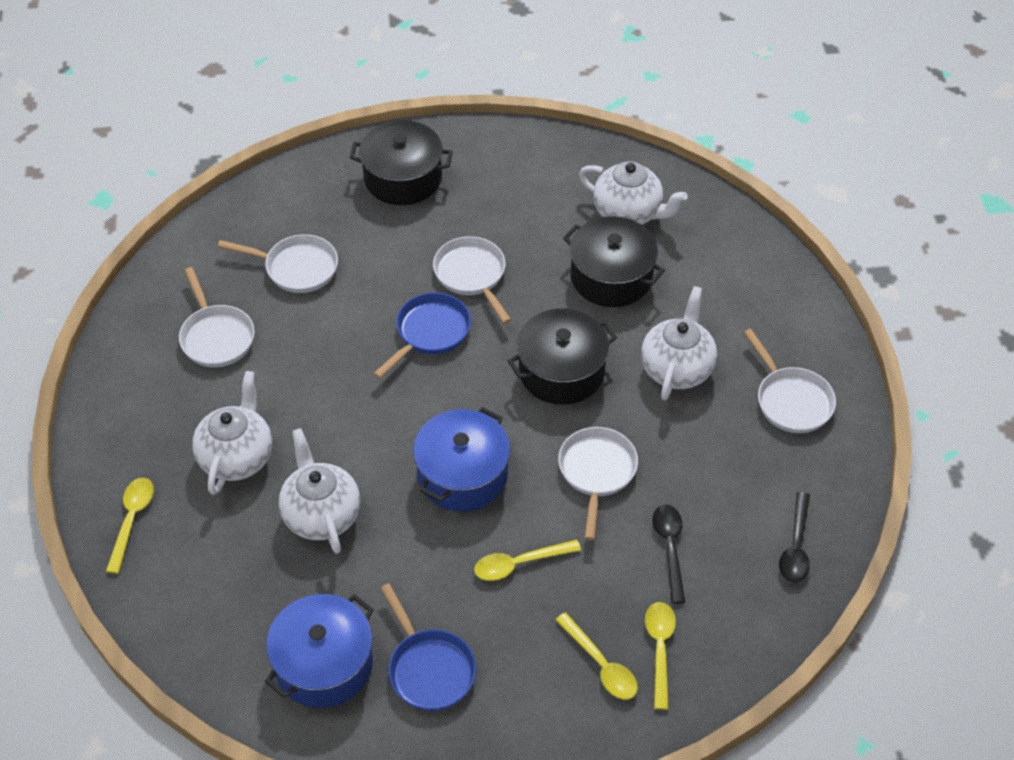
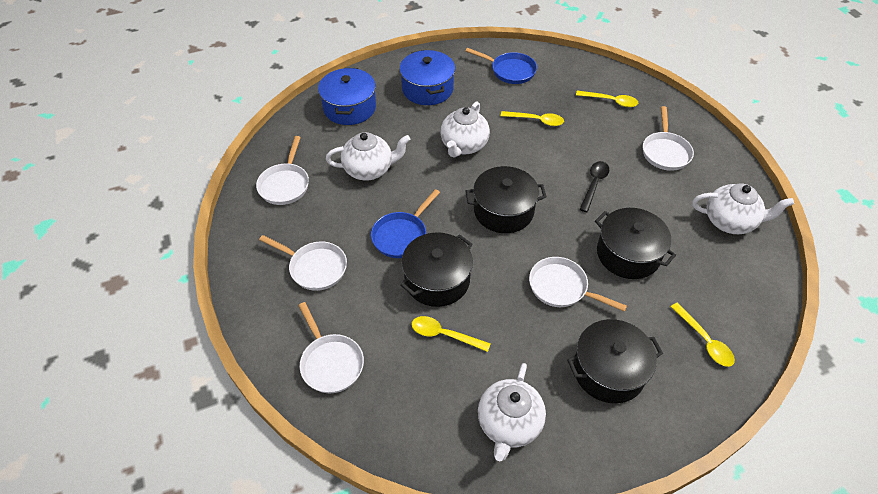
black pot: [349,120,453,205] [508,308,617,405] [563,216,665,307] = 3 -> [400,232,473,307] [466,166,547,233] [567,319,663,403] [595,208,676,279] = 4
black spoon: [653,505,685,604] [779,492,810,583] = 2 -> [579,161,609,212] = 1

